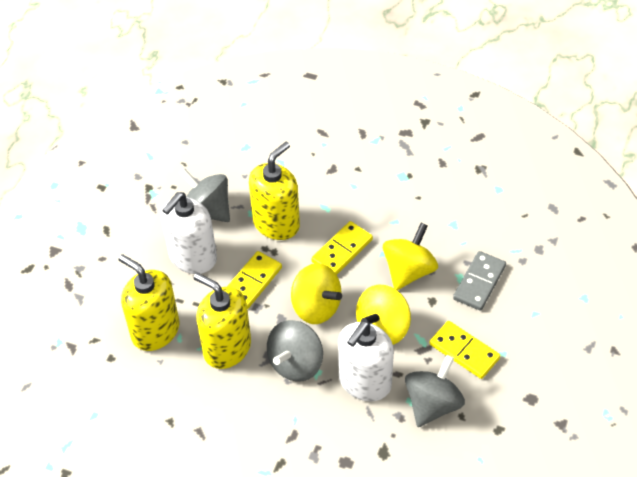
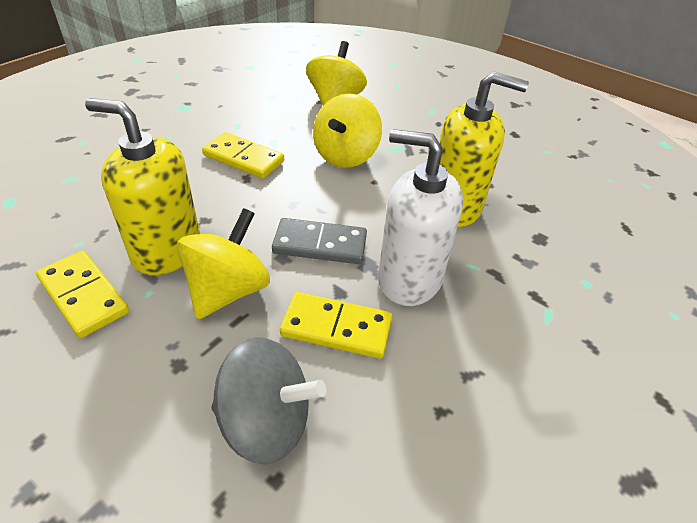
grey spinning top: [180,168,230,222] [267,320,323,382] [405,355,465,427] = 3 -> [211,337,326,465] = 1
white soap dispenser: [161,192,217,274] [338,321,394,402] = 2 -> [378,129,463,306] = 1
yellow soap dispenser: [118,254,180,351] [194,273,251,369] [249,142,300,240] = 3 -> [85,98,200,275] [439,72,529,227] = 2

